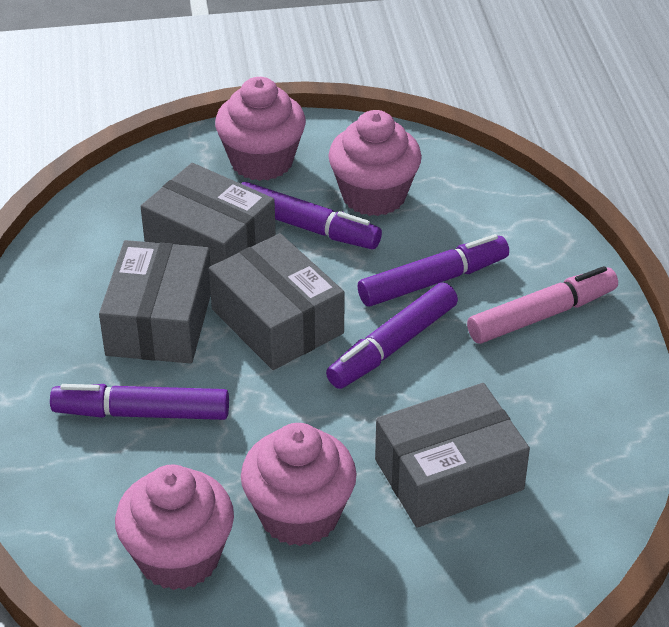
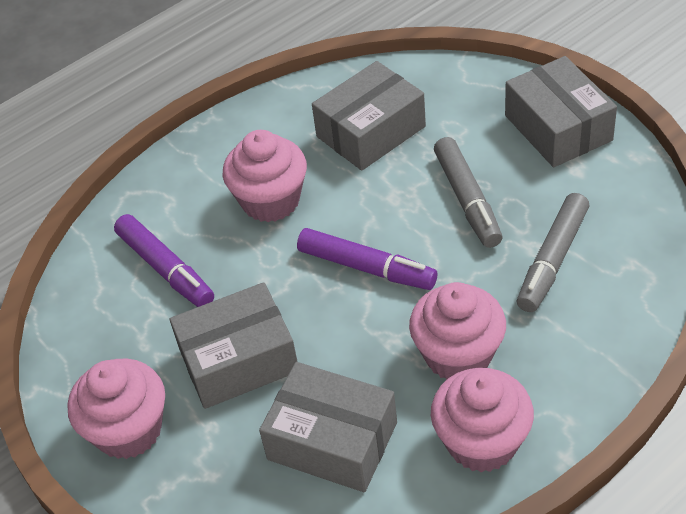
grey marker: none = 0 -> [434,137,502,248] [517,193,590,312] = 2
pink marker: [467,266,618,344] = 1 -> none = 0
purple marker: [50,384,229,420] [241,182,382,249] [326,283,458,389] [358,234,509,307] = 4 -> [114,214,214,307] [297,228,437,290] = 2

